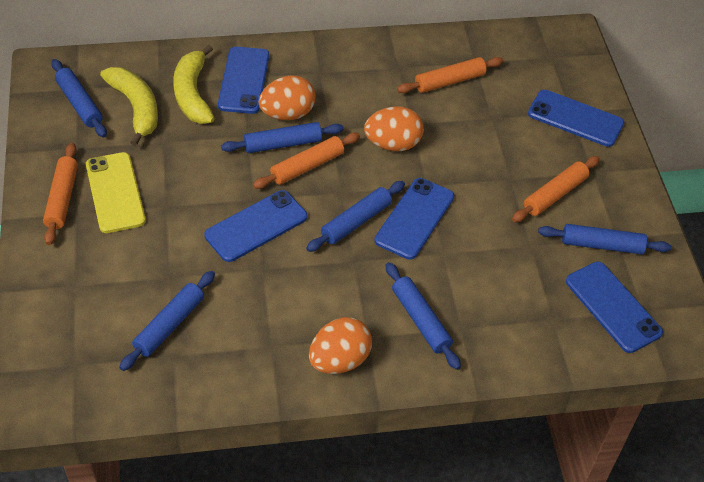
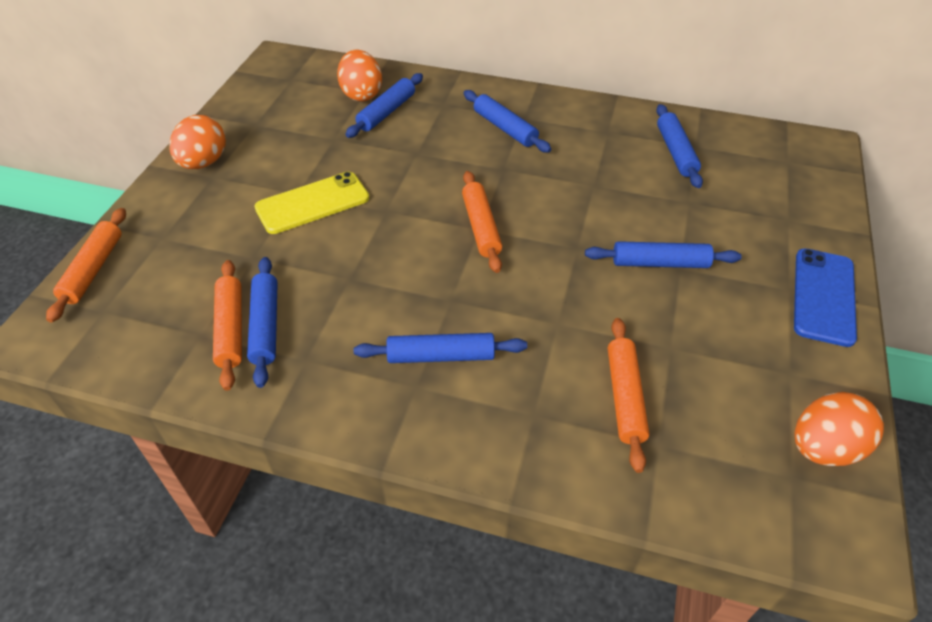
blue phone: [204,190,307,262] [218,47,270,114] [374,178,454,260] [528,90,624,147] [566,262,663,353] = 5 -> [794,249,857,347] = 1
yellow banana: [100,67,158,146] [173,45,215,124] = 2 -> none = 0

